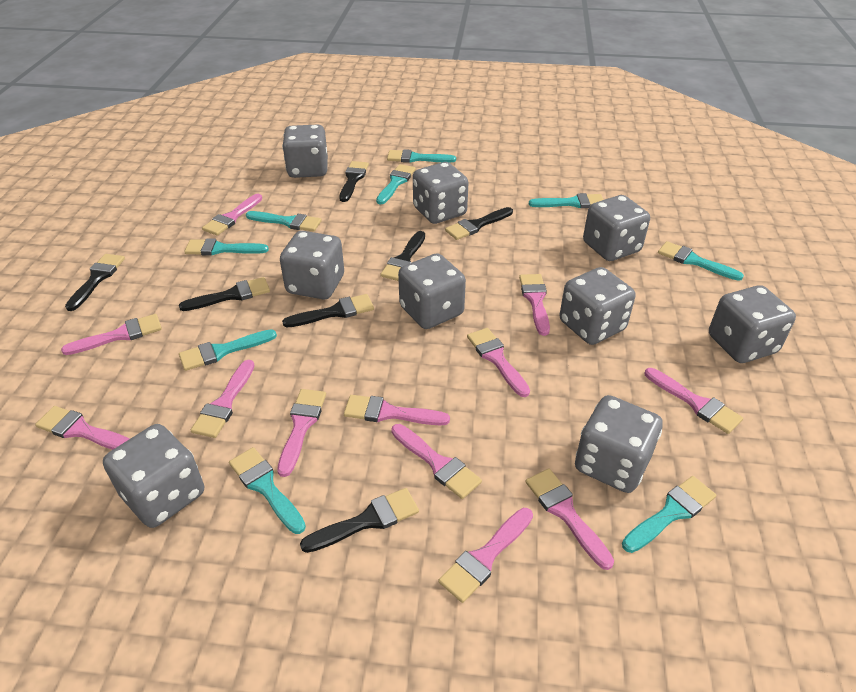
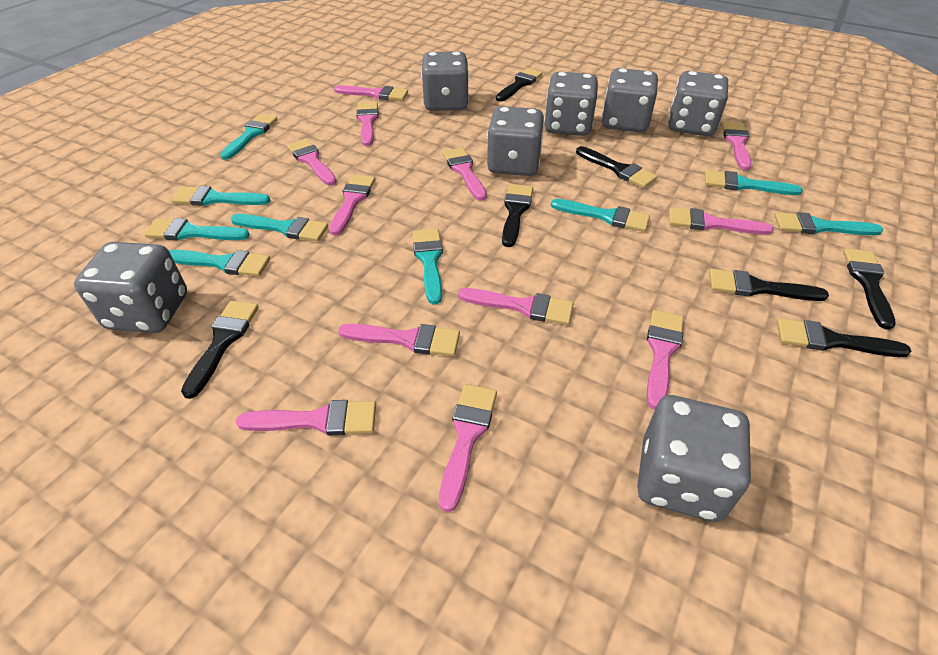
grey dice: [103,424,204,528] [280,231,344,299] [282,125,328,178] [398,253,466,329] [413,162,469,224] [560,267,635,345] [575,395,663,493] [583,195,650,261] [709,285,796,363] = 9 -> [74,242,187,333] [421,51,469,111] [487,106,544,176] [544,72,598,136] [602,68,658,133] [637,395,751,522] [668,71,729,136] = 7

